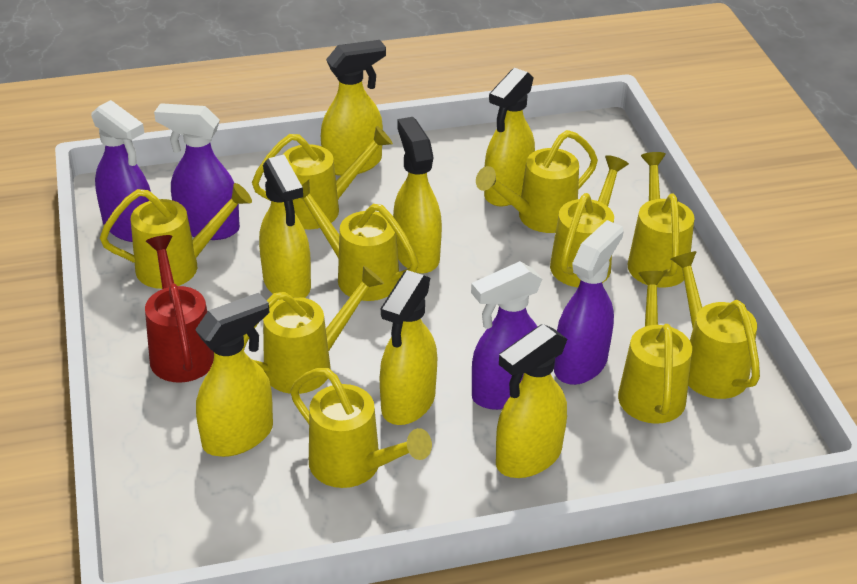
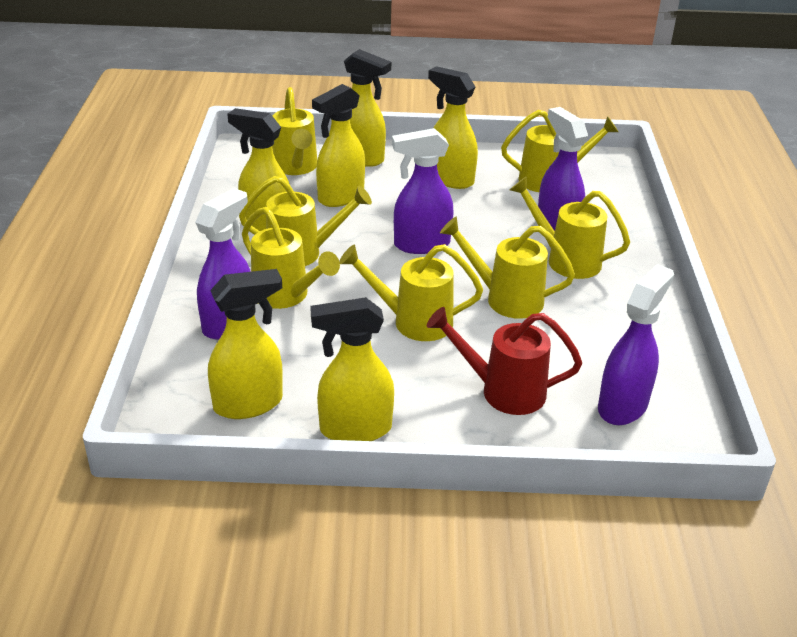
yellow spray bottle: [195,293,273,457] [259,154,311,298] [321,40,386,176] [380,270,437,425] [393,117,442,274] [484,68,535,206] [496,324,567,478] = 7 -> [208,269,283,419] [228,108,290,231] [310,297,394,441] [312,84,365,207] [344,49,391,167] [428,66,478,189] = 6
yellow watering can: [100,183,252,289] [243,266,384,394] [252,126,393,229] [290,368,432,488] [301,180,418,301] [476,130,598,233] [550,155,629,287] [618,271,692,424] [628,152,694,288] [671,251,760,399] = 10 -> [239,176,372,266] [242,207,340,309] [272,87,317,175] [339,244,483,341] [440,217,575,319] [501,110,619,192] [510,176,630,279] = 7

